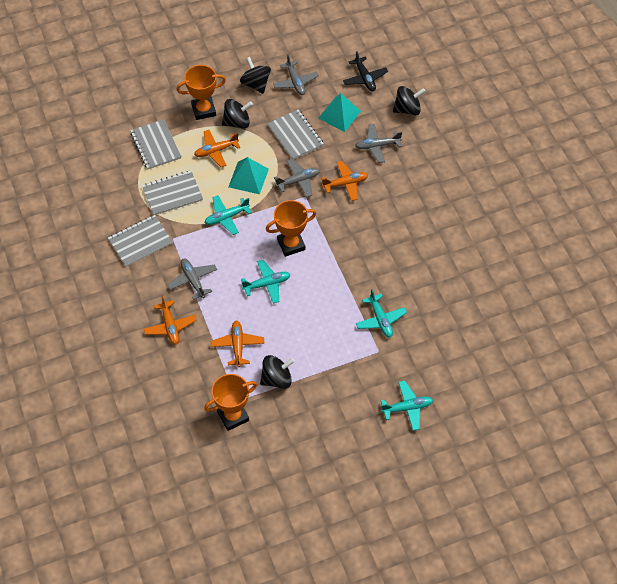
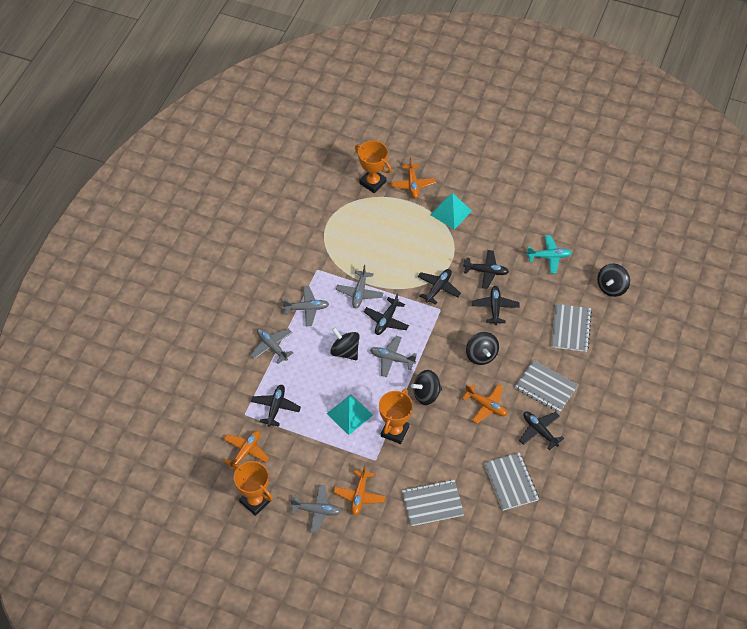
black plane: [343,51,388,91] = 1 -> [251,385,301,427] [364,293,409,335] [418,269,461,305] [463,250,509,289] [472,286,520,325] [519,412,564,450] = 6
grey plane: [168,259,217,300] [273,55,319,95] [274,159,320,197] [355,124,402,163] = 4 -> [250,328,293,364] [282,286,329,326] [290,485,341,533] [336,265,383,308] [370,336,417,377] = 5
turquoise plane: [205,195,252,235] [241,260,290,304] [356,289,407,338] [381,381,433,431] = 4 -> [526,235,572,274] = 1

